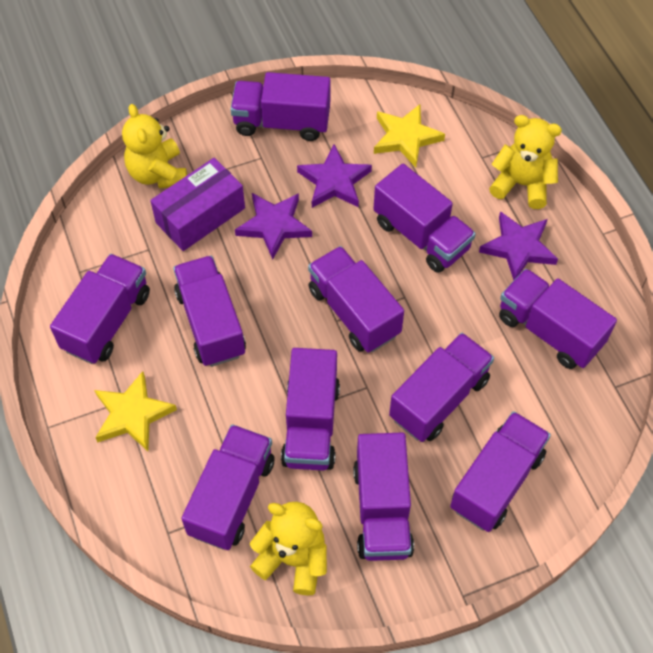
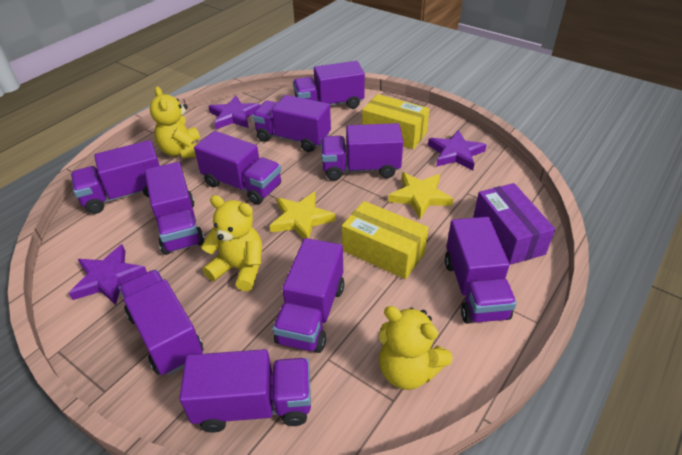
purple truck: [50,254,150,364] [173,256,246,367] [181,424,275,550] [230,72,330,141] [281,348,340,471] [308,246,404,352] [353,433,414,561] [374,164,476,273] [389,333,494,442] [450,411,551,532] [499,269,617,369] = 11 -> [71,140,160,214] [119,270,203,375] [145,162,205,255] [179,349,311,433] [194,131,281,205] [252,95,331,152] [273,238,344,353] [293,61,365,109] [321,123,403,181] [445,217,517,324] = 10
yellow box: none = 0 -> [342,201,429,279] [362,94,430,149] = 2

